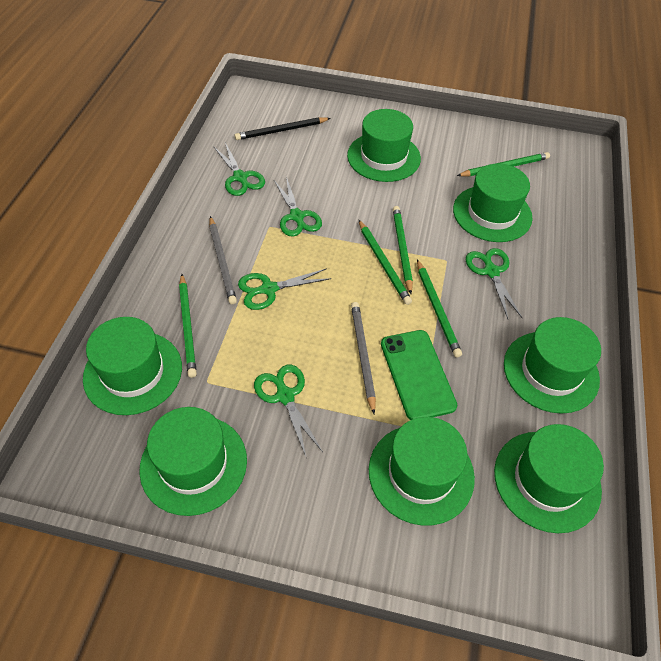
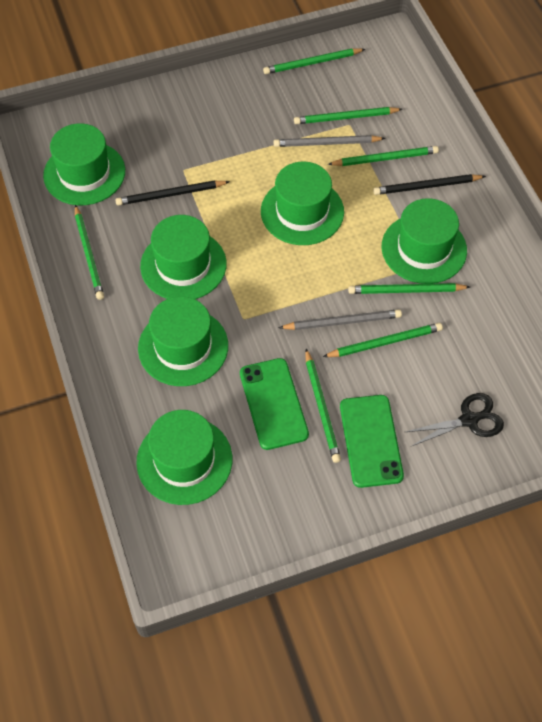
black pencil: [235,117,331,140] = 1 -> [115,180,230,206] [373,174,486,195] = 2
black scissors: none = 0 -> [406,393,504,447] = 1
green hat: [83,317,182,415] [139,407,247,516] [347,109,421,182] [369,417,475,526] [453,164,533,242] [494,424,604,533] [504,317,601,414] = 7 -> [43,123,125,205] [136,410,232,505] [138,296,228,386] [140,215,227,299] [261,162,344,245] [382,198,467,284] = 6
green pencil: [179,274,197,378] [359,220,412,305] [393,206,413,294] [417,259,462,358] [457,152,550,176] = 5 -> [75,205,104,300] [263,48,365,74] [294,107,402,124] [305,349,341,463] [323,323,443,357] [328,146,439,166] [348,283,470,294] = 7
green phone: [381,330,457,420] = 1 -> [240,358,309,450] [340,395,404,488] = 2
green scissors: [213,143,265,196] [238,268,331,310] [254,365,323,456] [274,177,322,236] [466,248,522,319] = 5 -> none = 0

